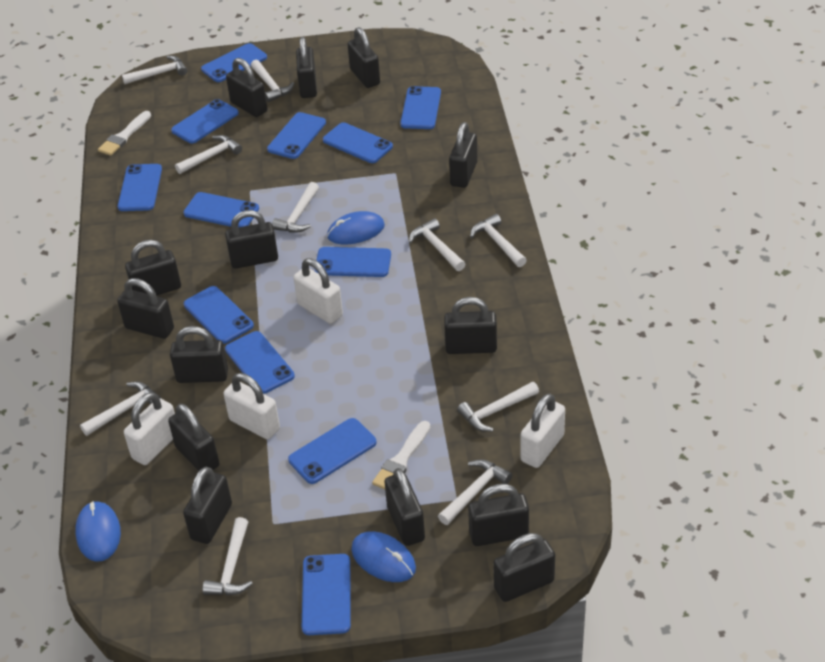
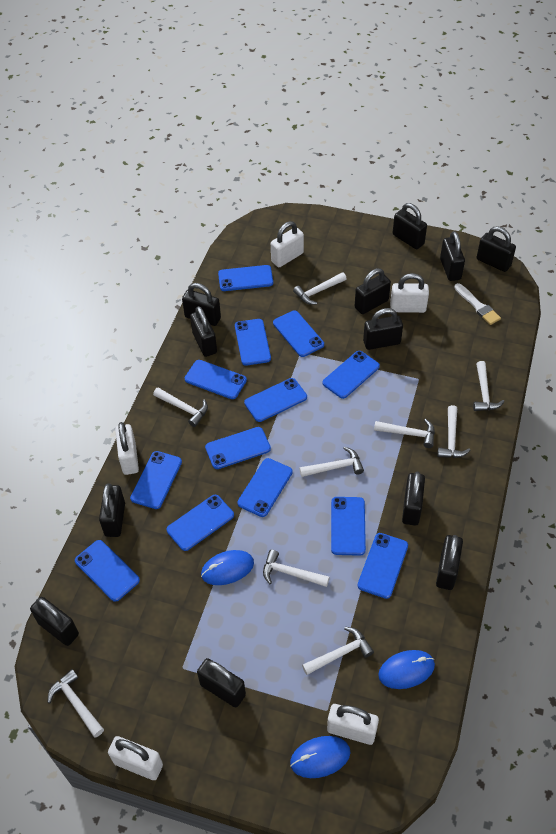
black padlock: [117,278,174,339] [125,240,181,296] [168,404,219,471] [170,326,228,383] [183,467,232,544] [225,210,278,269] [226,58,267,117] [296,37,317,98] [348,27,380,88] [385,468,425,546] [444,297,497,354] [449,122,477,188] [468,484,529,546] [493,533,555,602] = 14 -> [30,597,79,646] [99,483,125,537] [182,283,221,326] [190,306,217,357] [197,658,246,708] [355,268,391,314] [363,308,403,350] [393,203,427,249] [402,472,425,526] [436,535,463,590] [440,231,465,281] [477,226,516,272] = 12
blue phone: [118,164,162,211] [171,99,239,143] [183,192,259,227] [184,286,254,344] [201,43,267,82] [225,331,295,394] [267,112,326,159] [288,418,377,484] [302,554,351,635] [315,247,391,277] [323,122,393,163] [400,86,441,129] = 12 -> [75,540,140,602] [130,451,182,509] [167,494,234,551] [185,360,247,399] [205,427,271,469] [218,265,273,291] [235,319,271,366] [237,458,293,517] [244,378,307,422] [273,310,324,357] [322,351,380,399] [331,497,366,556] [357,533,408,599] = 13
white brush: [98,111,151,156] [372,421,430,489] = 2 -> [454,283,501,325] = 1
white hammer: [80,381,162,436] [122,56,187,84] [175,135,242,174] [202,517,253,595] [251,60,294,102] [272,182,319,233] [409,218,466,271] [438,459,512,525] [457,381,539,432] [470,214,527,267] = 10 -> [47,669,104,738] [153,388,208,427] [263,550,330,587] [293,272,347,305] [299,447,364,477] [302,627,374,675] [374,419,435,448] [437,405,470,458] [473,361,505,411] = 9
white padlock: [124,392,175,465] [223,373,280,439] [293,258,343,324] [520,393,565,468] = 4 -> [108,736,163,780] [115,422,139,475] [271,221,304,267] [327,704,379,745] [390,273,429,313] = 5

